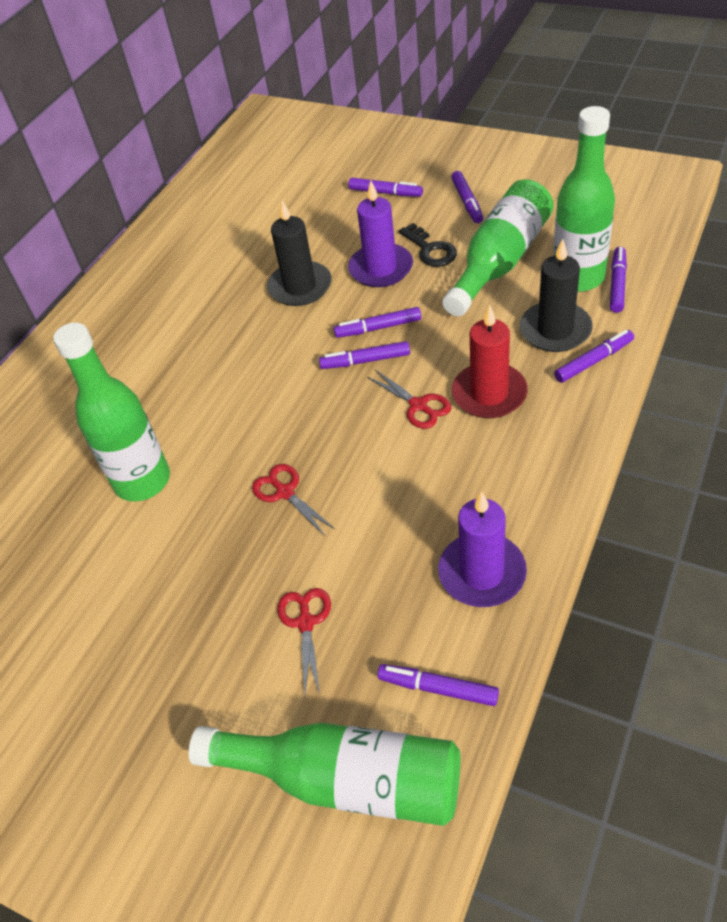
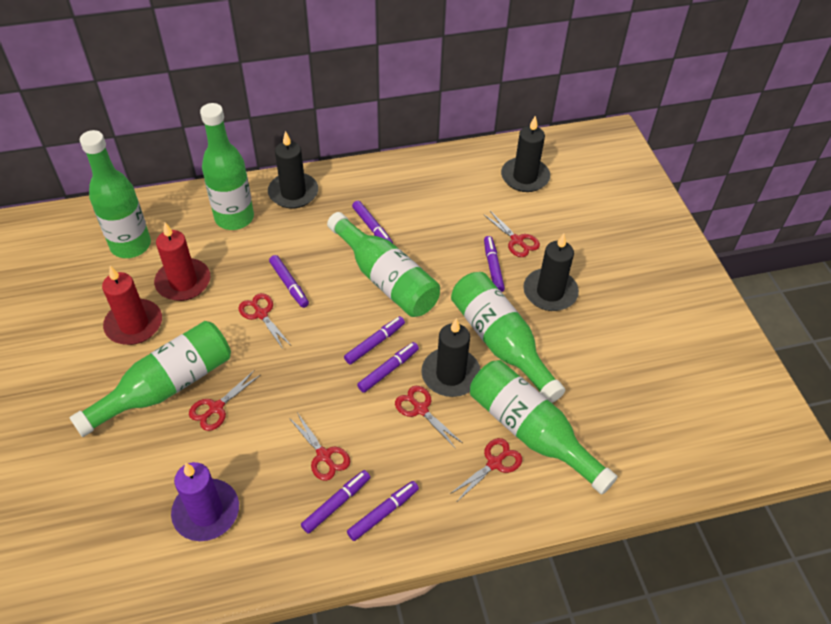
black candle: [267,200,332,306] [520,239,593,352] = 2 -> [268,131,318,209] [421,318,481,397] [501,116,550,192] [523,233,579,311] = 4
black key: [399,223,457,267] = 1 -> none = 0
green bottle: [53,323,170,501] [189,723,460,826] [442,179,554,316] [553,106,615,292] = 4 -> [69,321,231,437] [80,130,151,258] [200,103,254,230] [327,212,440,317] [451,272,565,403] [470,360,618,495] = 6
purple candle: [348,181,413,287] [438,491,527,607] = 2 -> [171,462,239,541] = 1
red candle: [452,305,528,418] = 1 -> [102,266,162,345] [154,223,210,301] = 2
red scissors: [252,464,336,537] [277,588,331,695] [367,370,451,429] = 3 -> [189,370,260,431] [238,293,290,349] [289,414,350,481] [395,386,462,448] [450,438,522,500] [483,210,540,257] = 6

